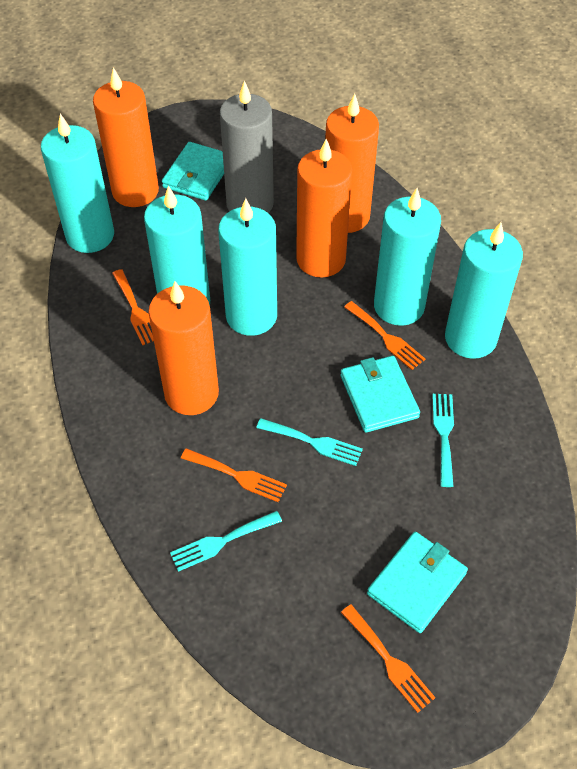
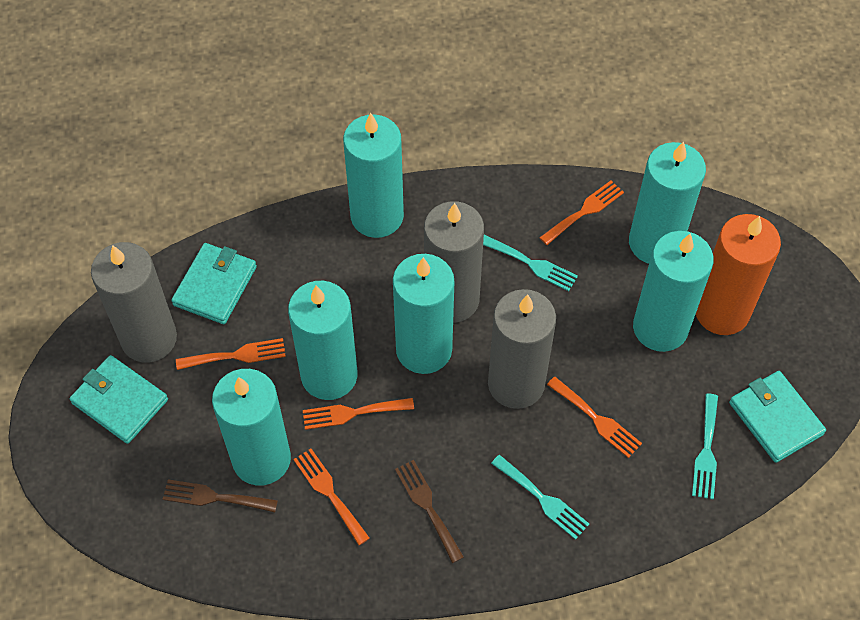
brown fork: none = 0 -> [163,480,278,512] [395,460,464,563] = 2
grey candle: [220,81,274,213] = 1 -> [91,242,177,363] [424,201,484,323] [488,289,556,409] = 3
orange candle: [93,67,159,207] [148,281,219,415] [296,139,352,278] [325,93,379,233] = 4 -> [696,214,781,335] = 1
orange fork: [112,269,154,345] [181,448,287,502] [341,604,435,713] [344,301,425,370] = 4 -> [176,338,286,370] [293,449,370,545] [303,398,414,430] [539,180,624,245] [547,377,642,458] = 5
turquoise candle: [41,114,114,253] [144,185,210,305] [218,198,277,336] [374,188,441,326] [445,222,523,359] = 5 -> [212,369,291,485] [288,281,358,400] [343,113,404,238] [393,254,454,374] [629,141,706,264] [633,231,714,352] = 6

